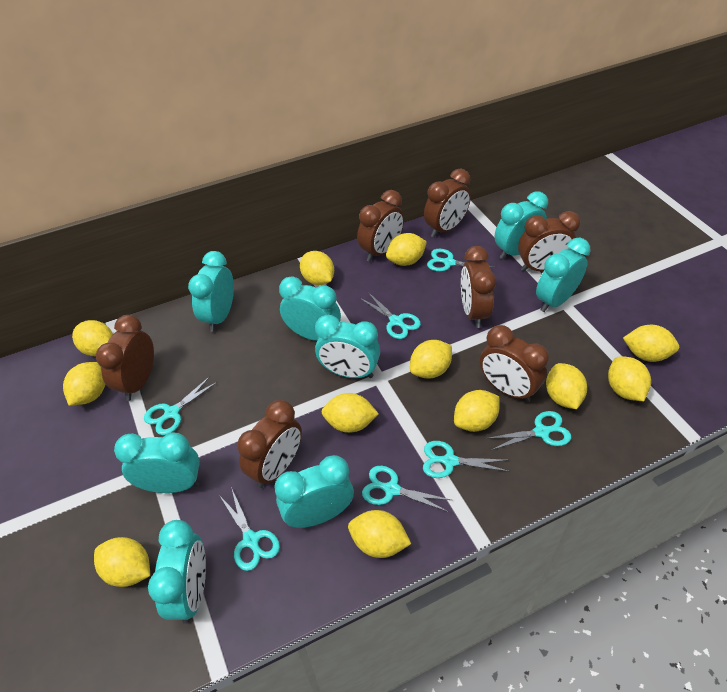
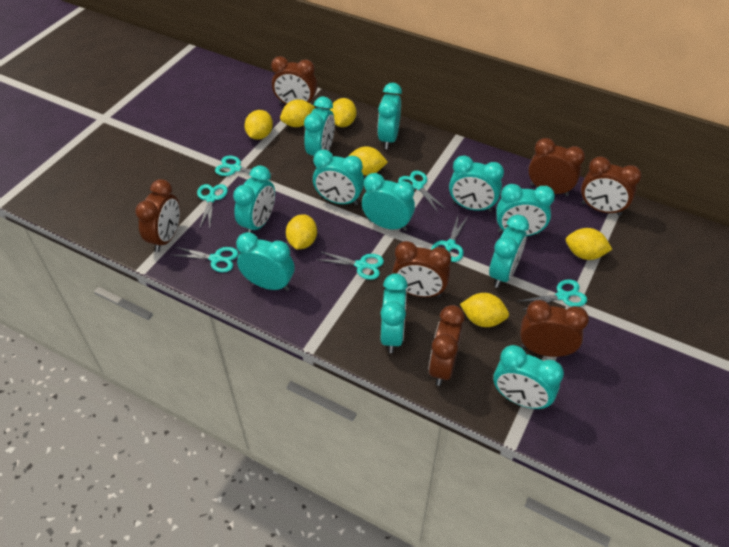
turquoise clock: [114,432,200,493] [148,520,206,624] [188,251,234,332] [274,455,354,528] [279,276,341,341] [315,315,380,378] [494,191,548,260] [536,237,591,312] = 8 -> [233,165,275,233] [236,232,294,291] [304,97,335,163] [313,149,364,206] [362,173,415,231] [377,83,402,149] [381,273,408,353] [449,155,504,212] [489,215,529,288] [493,345,564,410] [496,184,555,236] = 11
yellow lemon: [63,362,105,406] [72,320,113,356] [94,537,150,587] [300,251,334,285] [321,393,379,433] [348,510,411,558] [386,233,427,266] [410,340,452,379] [454,390,499,432] [546,363,587,409] [608,357,651,401] [623,325,679,362] = 12 -> [244,110,273,140] [280,99,315,127] [286,214,317,249] [330,98,356,127] [349,147,388,175] [460,293,509,327] [566,228,613,260] = 7

